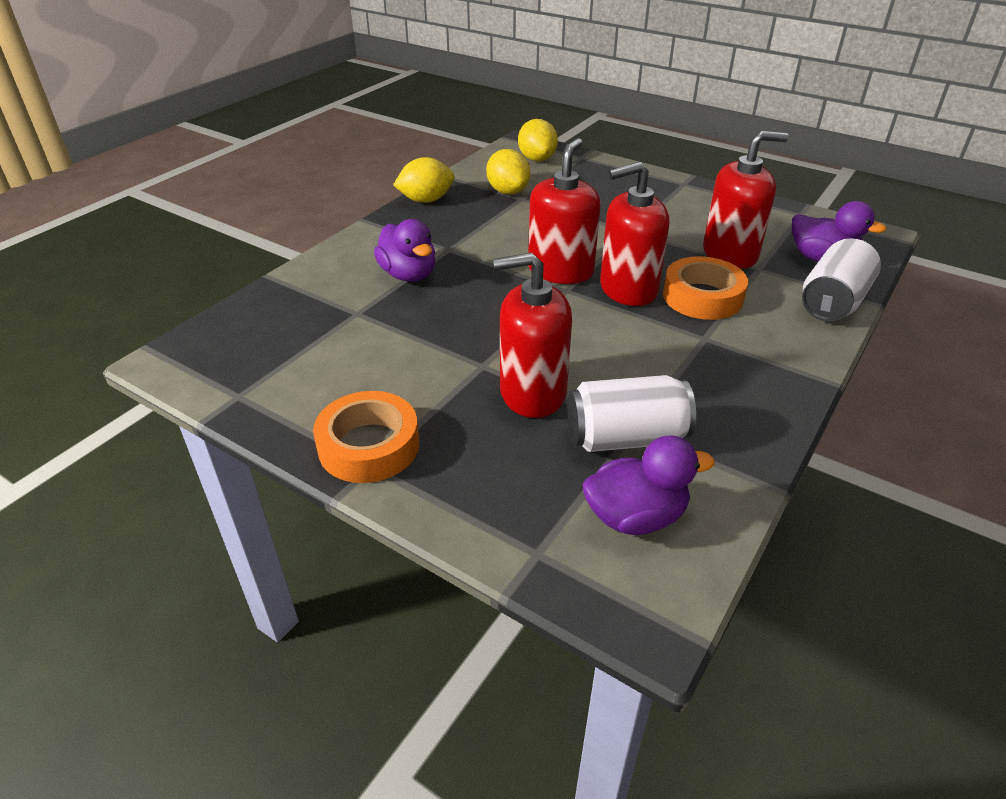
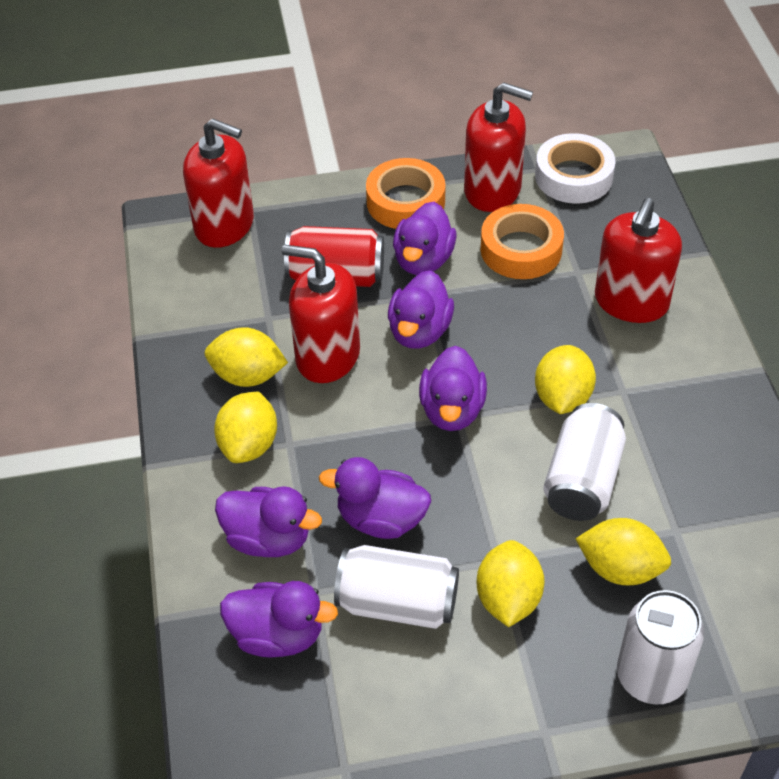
purple duck: [374,219,435,282] [583,436,715,535] [792,201,887,262] = 3 -> [215,486,322,557] [220,581,338,657] [319,457,431,539] [388,270,454,349] [393,202,456,275] [419,346,487,431] = 6
red can: none = 0 -> [284,226,384,287] = 1
white can: [567,375,696,452] [802,238,881,321] = 2 -> [334,545,459,629] [543,403,626,521] [617,590,704,704] = 3
white tape: none = 0 -> [535,133,616,203] = 1
yellow lemon: [393,157,455,203] [486,149,530,195] [518,119,558,161] = 3 -> [205,327,288,387] [214,392,277,463] [477,540,545,627] [535,345,596,414] [576,518,671,586] = 5

